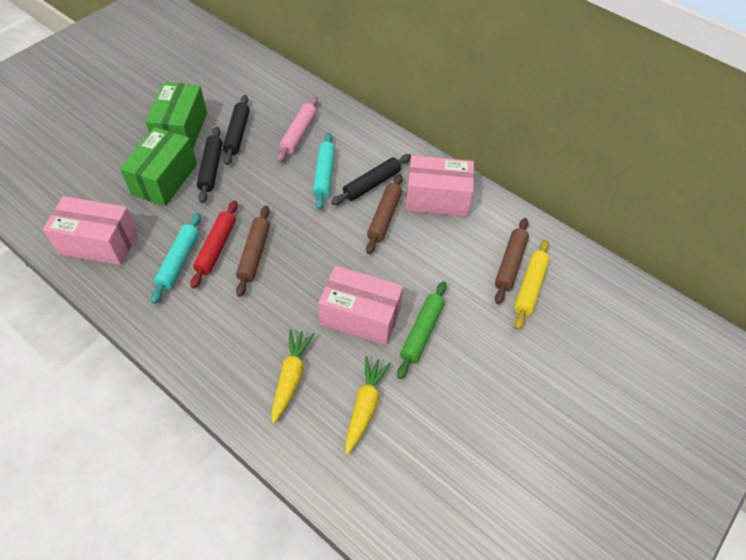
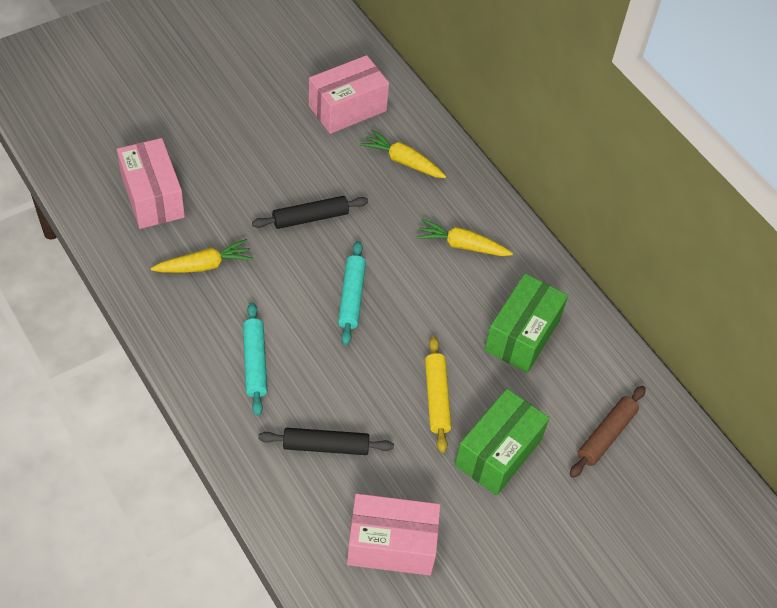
black rolling pin: [197,127,222,203] [223,95,250,165] [331,154,411,205] = 3 -> [252,196,368,229] [258,428,394,455] = 2
brown rolling pin: [236,206,270,297] [366,174,403,254] [495,218,529,304] = 3 -> [570,386,646,478] = 1
green rolling pin: [397,281,447,379] = 1 -> none = 0
pink rolling pin: [277,96,318,162] = 1 -> none = 0
red rolling pin: [190,201,238,289] = 1 -> none = 0
yellow carrot: [272,329,315,424] [345,356,391,455] = 2 -> [151,239,253,273] [360,129,446,178] [416,219,513,256] = 3

